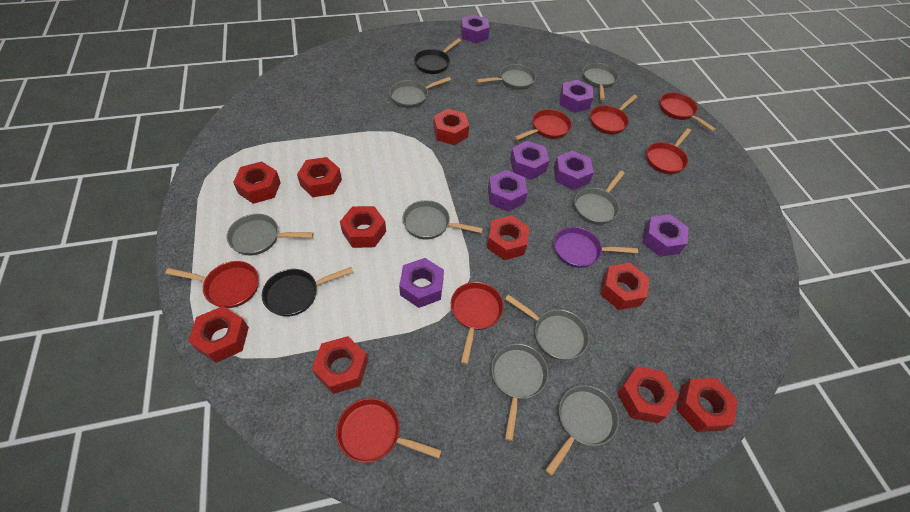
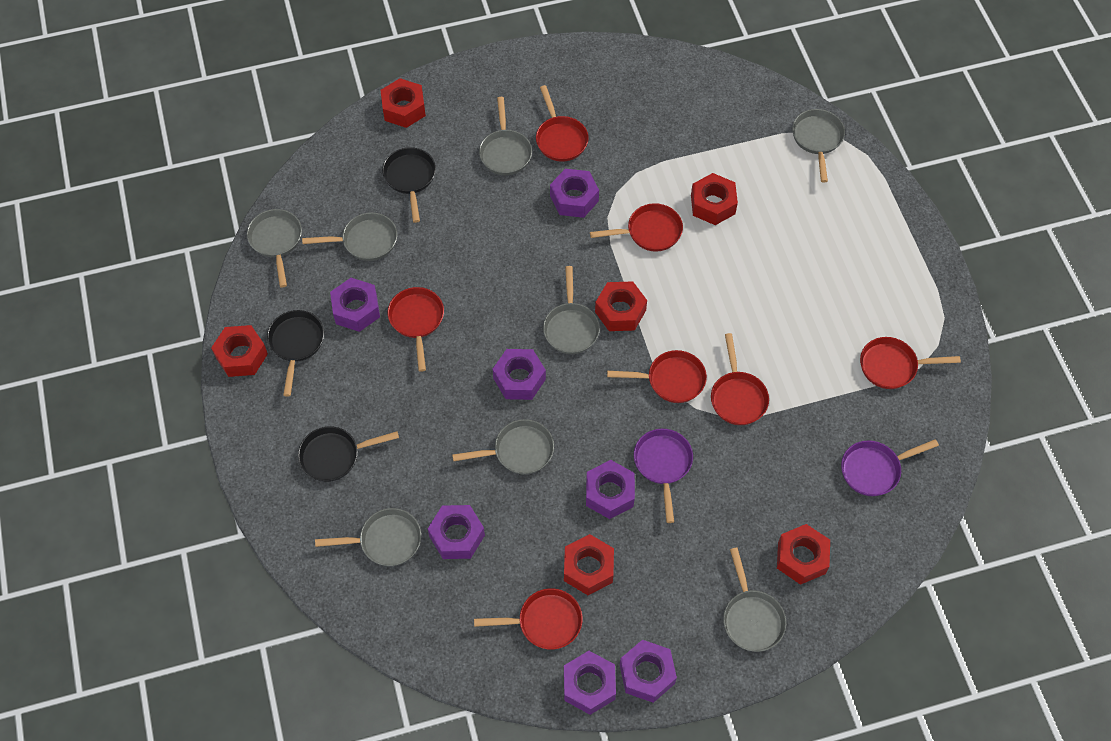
black pan: [262,267,353,317] [414,38,461,74] = 2 -> [267,310,324,397] [298,426,399,482] [382,147,436,223] = 3
grey pan: [227,214,313,255] [389,77,451,108] [402,200,483,240] [477,64,536,90] [491,344,548,441] [505,295,589,360] [545,385,619,476] [574,171,625,225] [583,63,619,100] = 9 -> [247,209,302,288] [302,213,397,261] [315,508,421,566] [452,419,554,475] [479,97,532,175] [543,266,600,354] [723,548,786,652] [792,109,845,182] = 8
purple pan: [554,227,638,268] = 1 -> [634,429,693,523] [841,439,939,496] = 2
red nut: [188,306,249,363] [233,161,281,204] [297,157,342,197] [312,336,368,394] [340,206,386,248] [433,109,469,145] [487,215,530,260] [600,263,649,310] [617,366,679,423] [676,378,738,432] = 10 -> [211,325,268,377] [381,78,426,128] [564,534,614,595] [595,281,647,331] [691,173,738,225] [777,524,830,585] = 6

